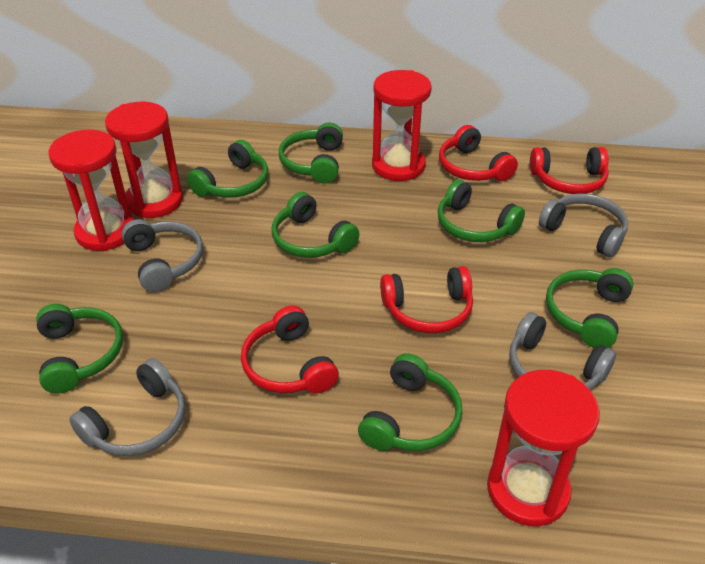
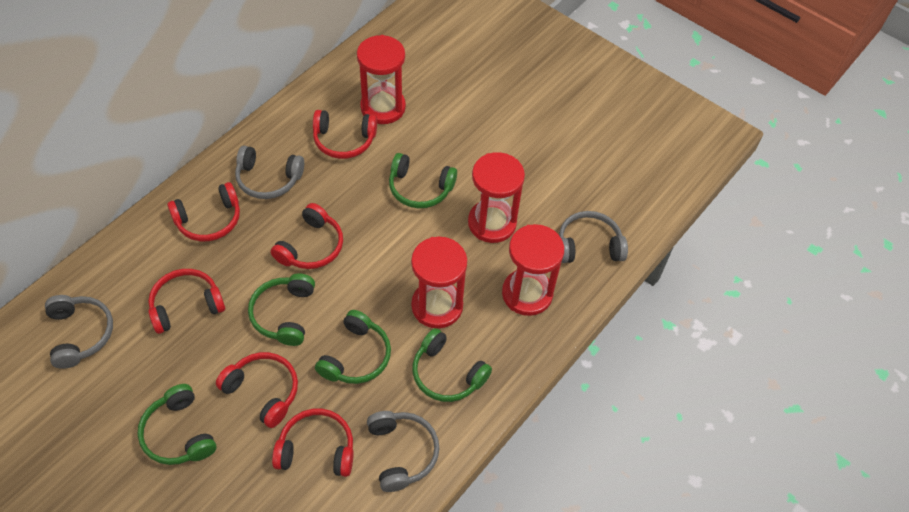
green headphones: [36,304,123,393] [187,140,269,198] [272,192,359,258] [279,122,343,184] [358,353,463,451] [438,180,525,242] [546,268,633,348] = 7 -> [137,384,217,465] [248,273,315,346] [315,310,391,384] [389,153,457,208] [412,328,492,402] = 5
red headphones: [241,305,339,394] [380,266,473,333] [439,125,518,181] [530,147,609,194] = 4 -> [148,269,225,334] [167,182,240,241] [216,352,298,428] [271,203,343,269] [272,408,354,477] [313,110,377,159] = 6

